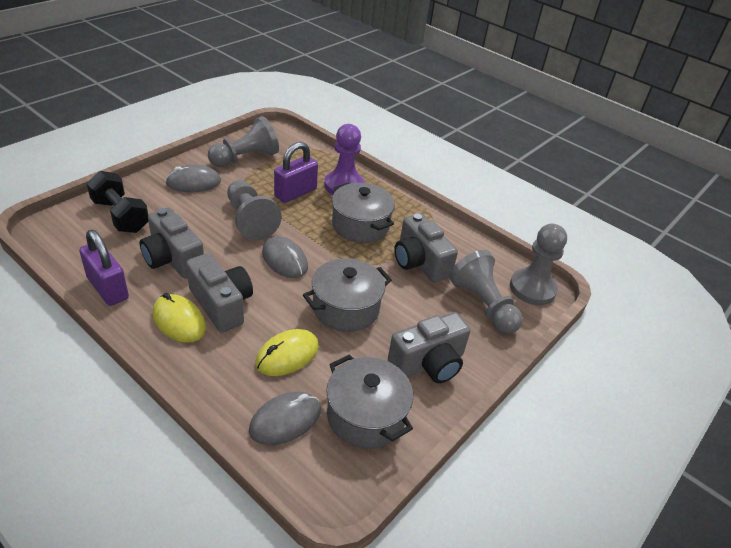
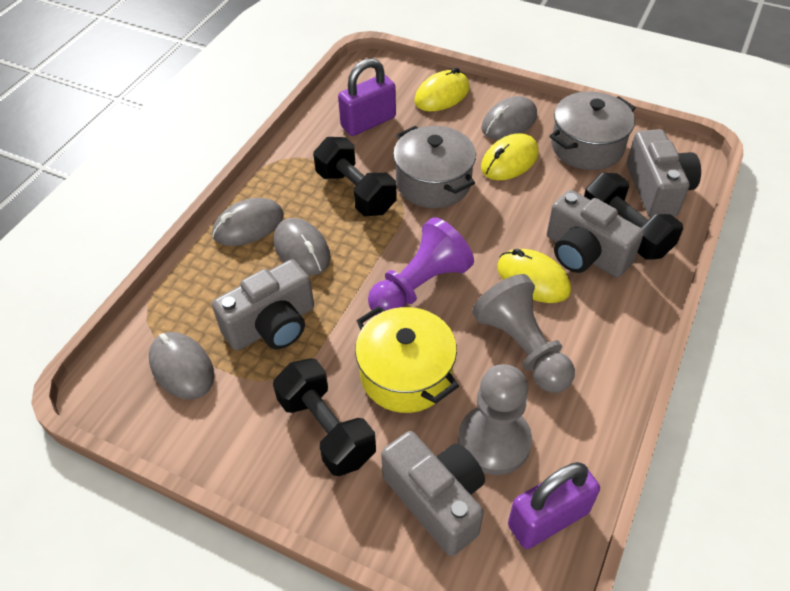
black dumbbell: [86,171,149,233] = 1 -> [273,358,376,476] [313,137,397,216] [584,173,683,260] = 3
grey mouse: [165,164,221,192] [249,391,321,445] [262,236,308,278] = 3 -> [149,332,214,400] [212,198,284,246] [274,218,331,275] [481,96,537,140] = 4
grey pawn: [208,116,279,167] [227,180,282,240] [449,250,522,334] [510,224,567,305] = 4 -> [458,364,532,475] [472,274,575,393] = 2
grey pot: [303,258,392,332] [326,354,413,449] [332,183,395,243] = 3 -> [393,126,476,208] [550,91,636,170] = 2
yellow mouse: [152,293,206,343] [255,329,319,376] = 2 -> [414,68,470,111] [481,133,539,180] [497,249,571,303] = 3
yellow pot: none = 0 -> [355,306,459,413] = 1

